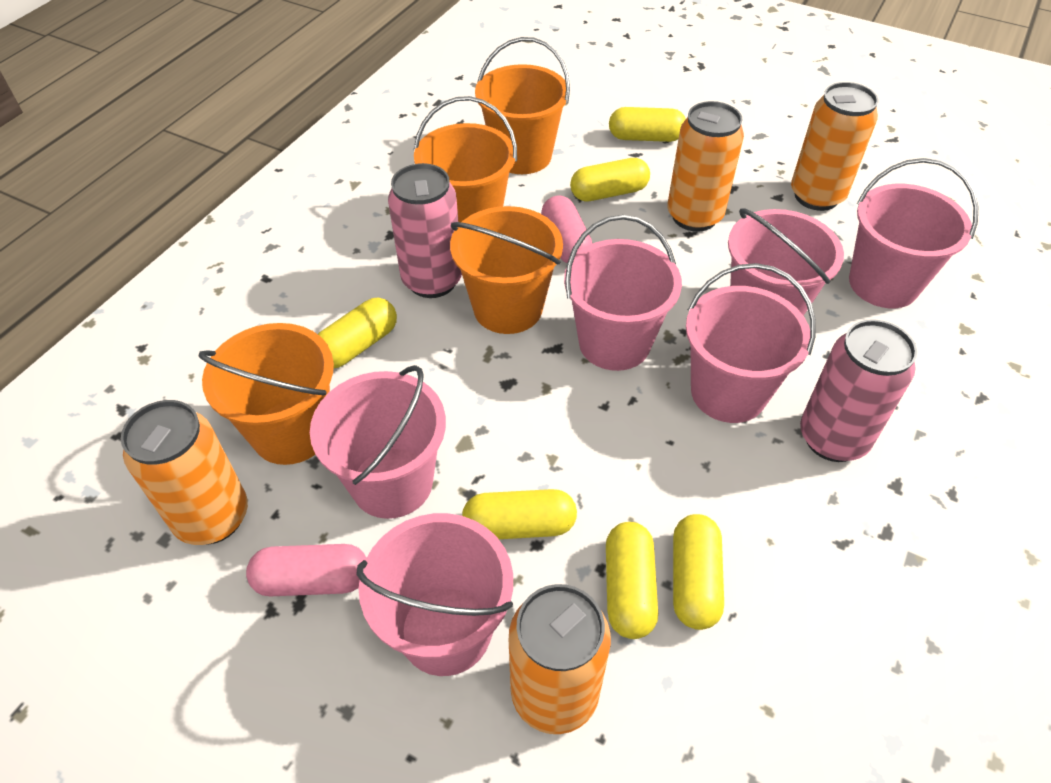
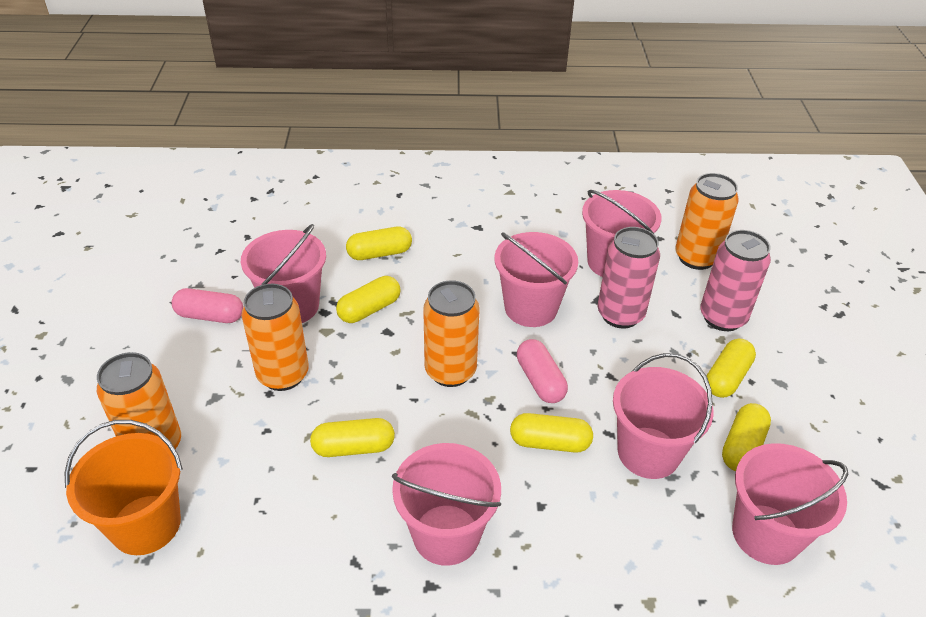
orange bucket: [198,323,334,465] [414,96,517,222] [450,206,563,334] [475,37,570,174] = 4 -> [65,420,183,555] = 1

